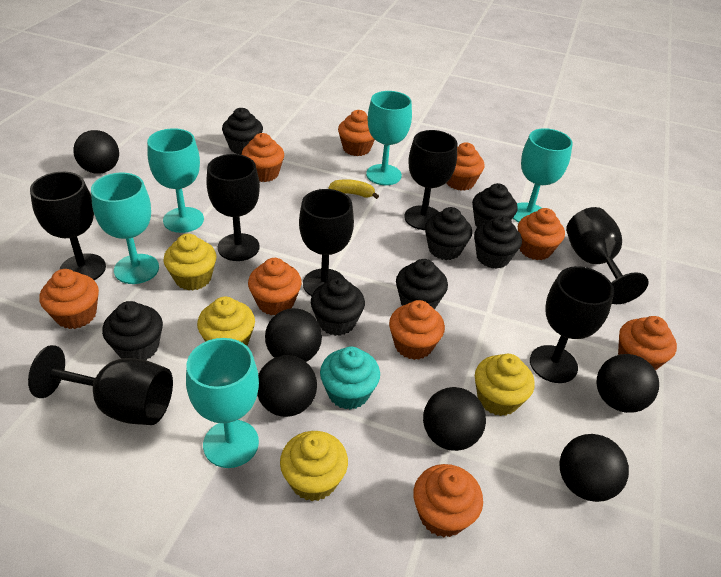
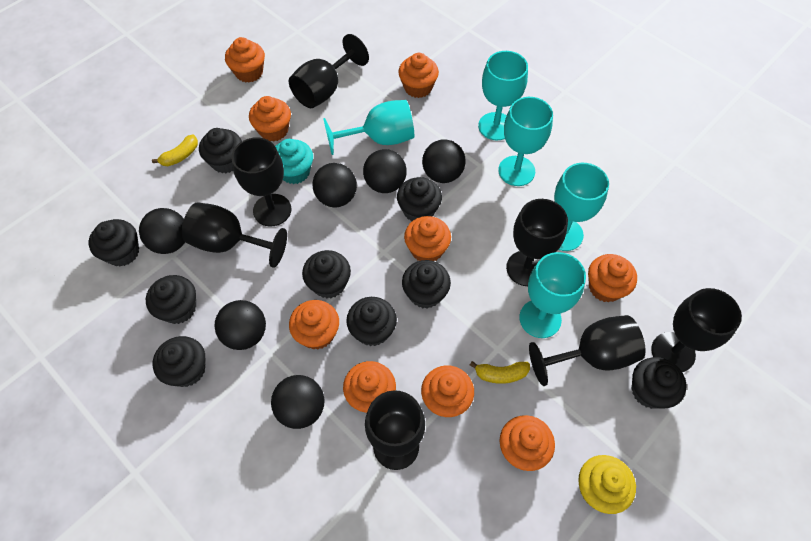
black cupcake: [102,301,163,360] [222,108,263,155] [311,277,365,336] [396,259,448,309] [425,207,472,260] [472,183,518,227] [474,215,522,269] = 7 -> [89,219,139,267] [146,275,196,324] [153,336,206,387] [199,128,242,173] [302,250,351,298] [346,297,397,346] [397,177,442,221] [402,260,451,308] [632,357,686,409] = 9
yellow banana: [328,179,379,199] = 1 -> [152,135,198,166] [470,361,530,384] = 2
yellow cupcake: [163,234,217,291] [197,297,255,346] [280,431,348,501] [475,354,535,416] = 4 -> [578,455,636,514] = 1

